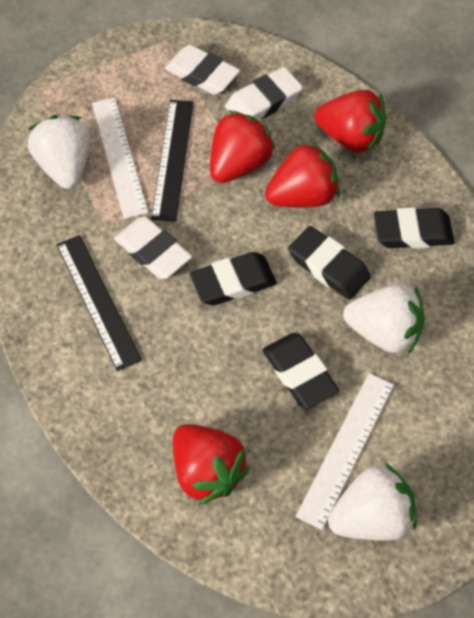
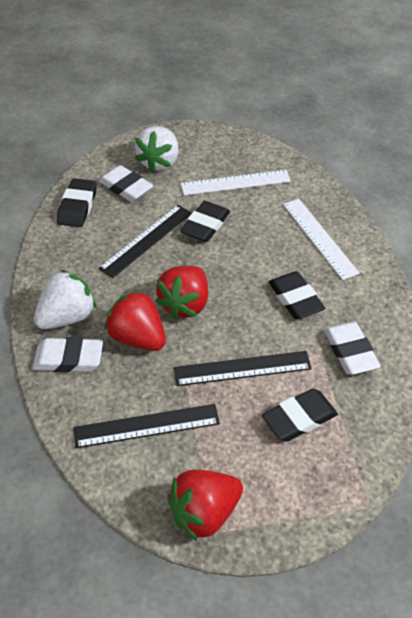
black ruler: [56,235,142,371] [151,100,194,222] = 2 -> [73,404,220,448] [98,205,192,278] [174,351,312,386] = 3
red strawberry: [173,424,250,505] [210,111,275,183] [265,141,340,208] [315,90,386,154] = 4 -> [104,290,166,351] [155,265,208,319] [167,470,243,541] = 3
white strawberry: [28,115,91,189] [328,462,417,541] [343,284,425,354] = 3 -> [34,269,97,329] [135,126,179,173] = 2

